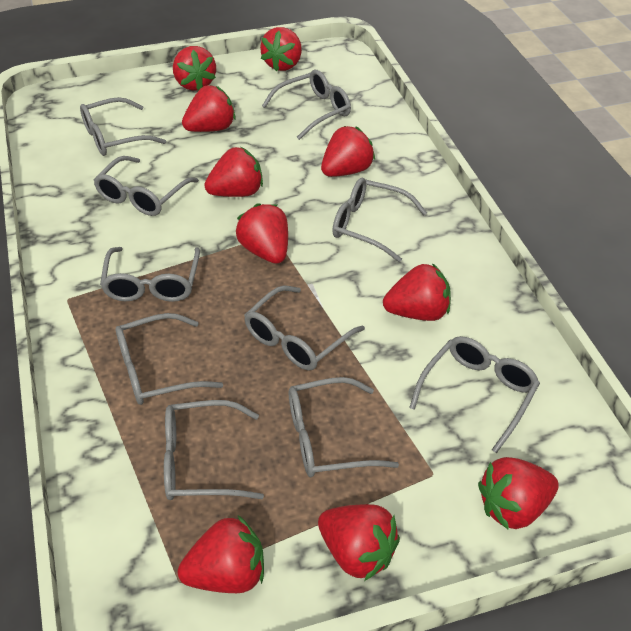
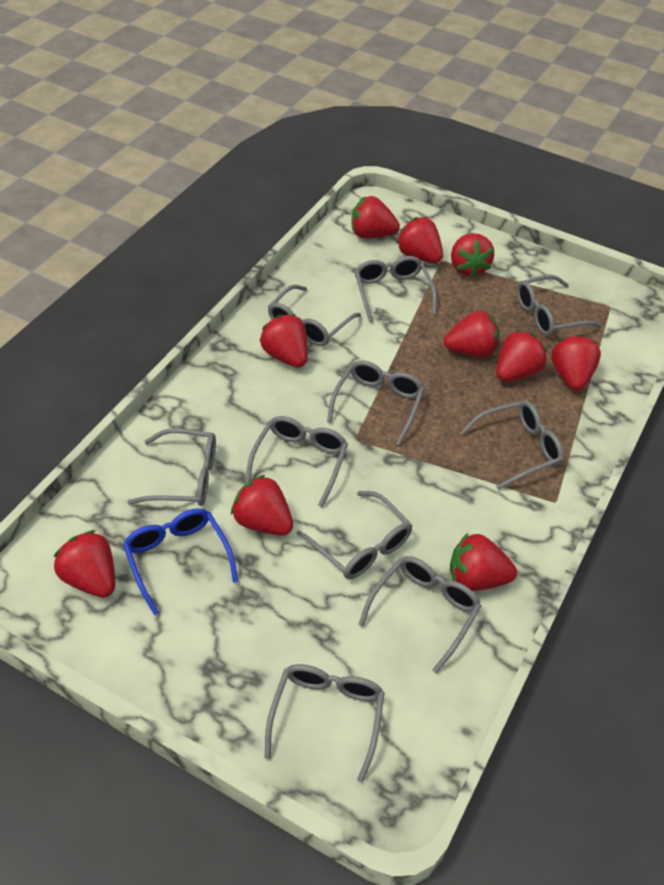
blue glasses: none = 0 -> [123,508,238,615] = 1

